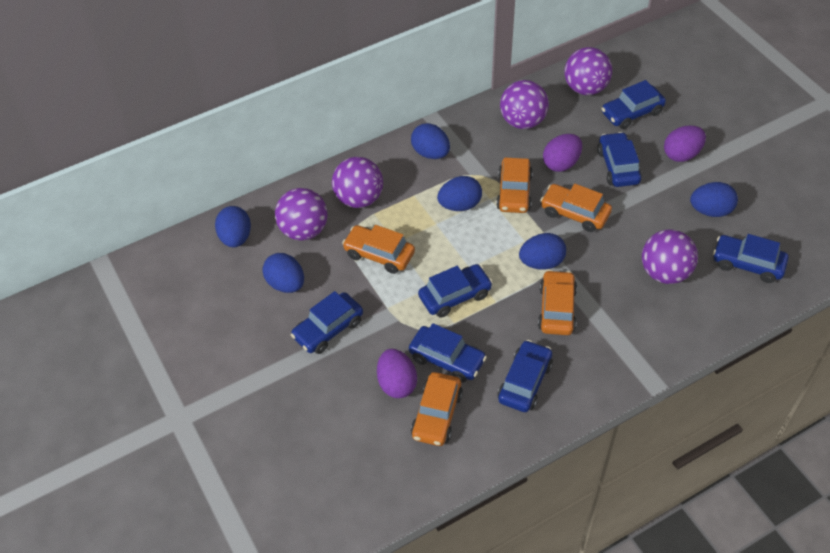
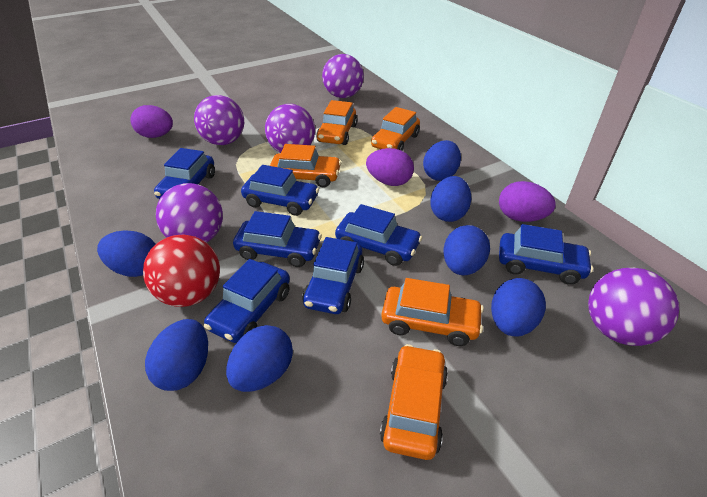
blue egg: [215,206,251,247] [262,253,304,293] [411,123,450,159] [437,176,482,211] [519,233,566,270] [690,182,738,217] = 6 -> [97,231,156,277] [145,319,208,391] [226,325,293,392] [423,140,461,181] [430,176,471,222] [443,225,490,276] [491,278,546,337] = 7
red ball: none = 0 -> [143,235,220,307] = 1

